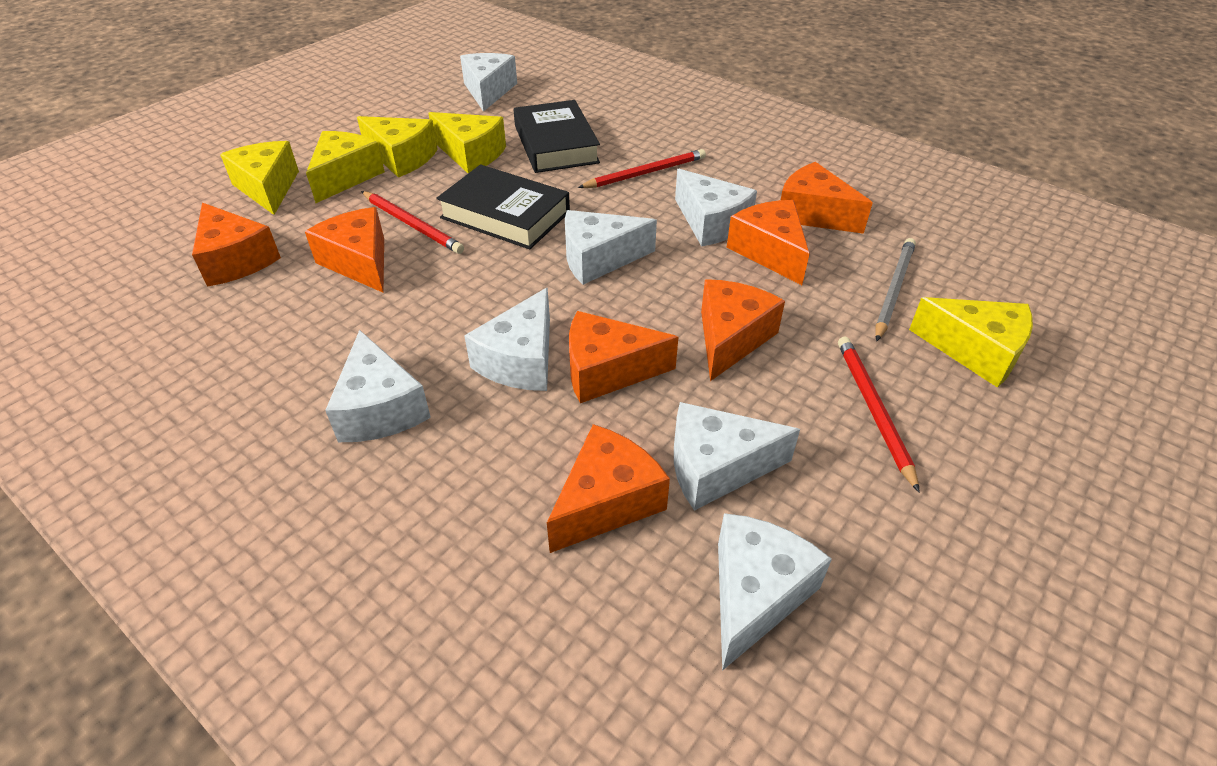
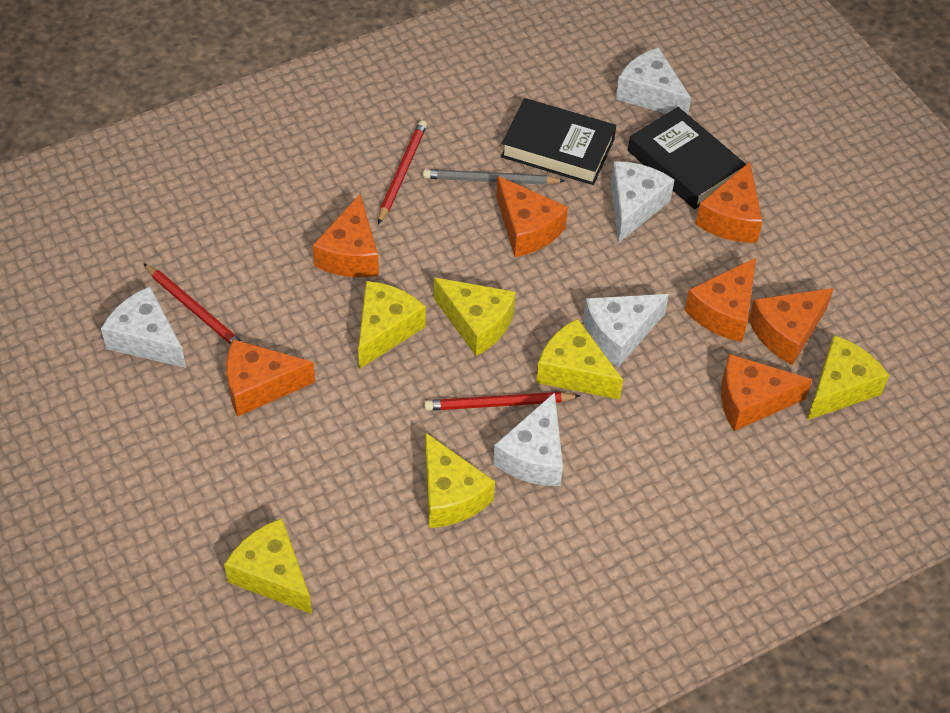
white cheese: [325,330,431,442] [460,53,517,112] [464,287,550,391] [565,210,657,285] [674,402,800,511] [675,169,757,247] [718,513,832,671] = 7 -> [101,286,186,368] [493,392,563,486] [583,294,669,367] [611,161,675,243] [616,47,691,114] = 5
yellow cheese: [220,141,299,215] [306,131,385,203] [357,116,438,177] [429,112,506,173] [909,297,1033,388] = 5 -> [224,518,312,614] [358,281,426,369] [425,432,495,528] [434,277,516,356] [536,318,623,400] [807,335,889,420] = 6

